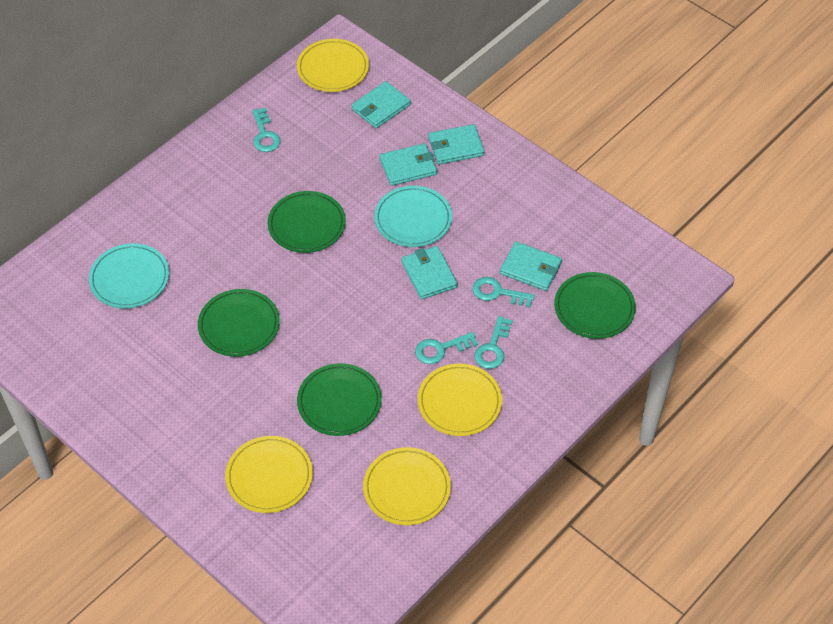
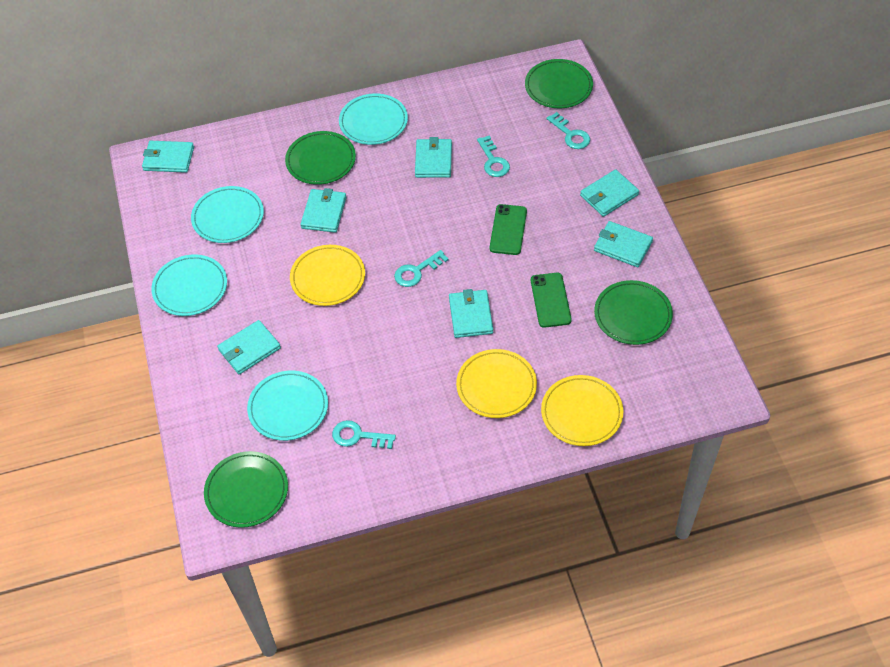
green phone: none = 0 -> [490,204,527,255] [531,273,572,328] = 2
turquoise plate: [89,243,169,309] [374,186,452,247] = 2 -> [151,254,227,316] [191,186,264,243] [247,371,328,441] [339,93,408,145] = 4
turquoise wallet: [352,81,411,129] [379,143,437,186] [401,246,458,300] [428,124,485,165] [500,242,562,291] = 5 -> [142,141,194,173] [217,320,281,374] [301,188,346,233] [415,137,452,178] [449,289,493,338] [580,169,639,217] [594,221,653,267] = 7
yellow plate: [225,436,313,513] [297,39,369,92] [363,447,451,525] [418,364,502,436] = 4 -> [290,245,365,306] [456,349,537,418] [541,375,623,446] = 3

